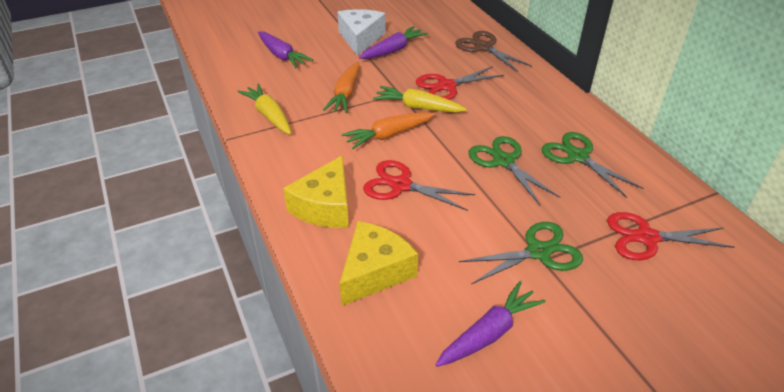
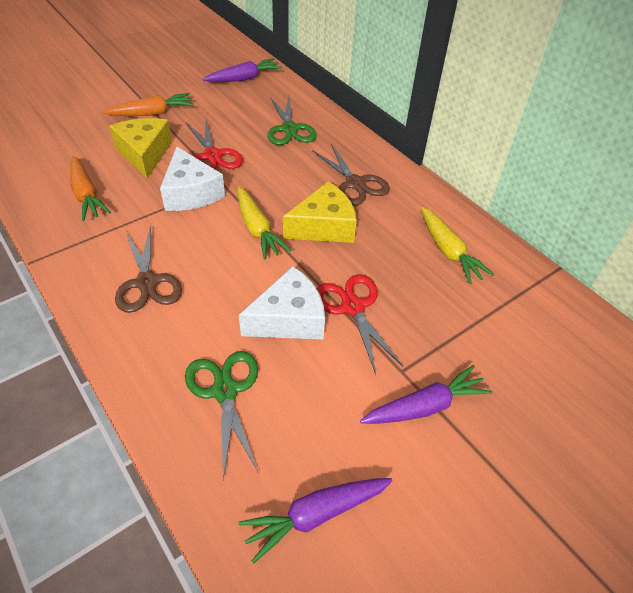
brown scissors: [455,31,532,72] = 1 -> [115,225,182,313] [312,144,390,205] = 2
green scissors: [459,222,583,284] [468,136,560,205] [541,132,644,198] = 3 -> [185,351,259,479] [268,97,317,145] = 2
red scissors: [363,160,475,211] [416,66,504,100] [607,212,734,260] = 3 -> [186,119,243,169] [316,274,403,374] = 2
white cheese: [337,9,386,56] = 1 -> [160,146,225,211] [239,266,325,340] = 2

